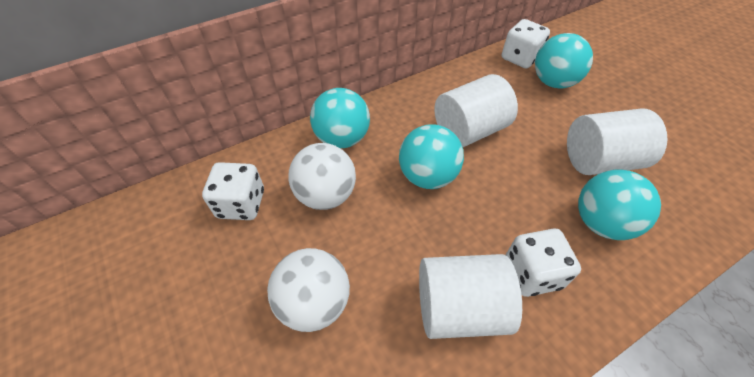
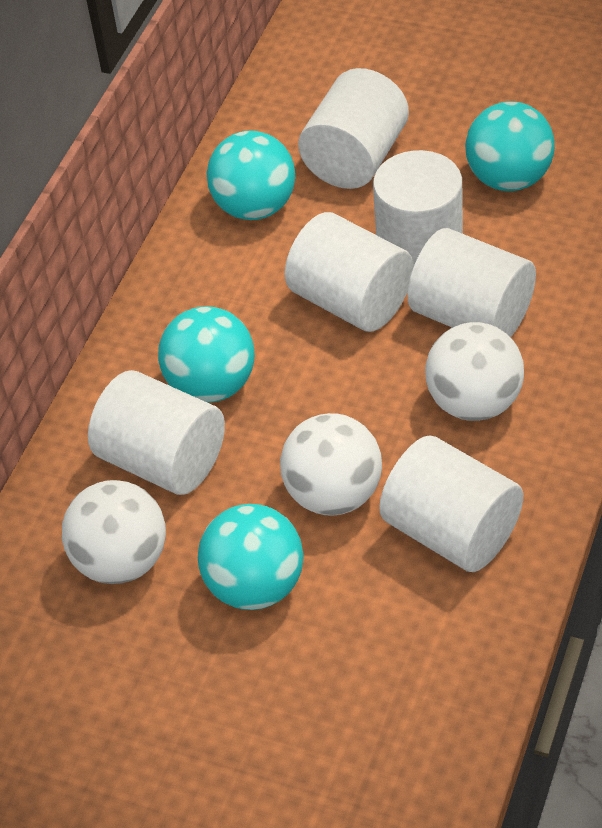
white ball: [267,248,350,332] [289,143,356,210] = 2 -> [62,480,166,584] [280,413,382,516] [425,322,524,421] = 3
white cylinder: [419,254,522,339] [434,74,518,147] [567,108,667,175] = 3 -> [88,370,225,495] [285,212,413,332] [298,68,409,189] [373,150,463,267] [379,436,523,572] [407,228,536,338] = 6
white dice: [202,162,264,220] [502,19,550,69] [506,228,581,297] = 3 -> none = 0

